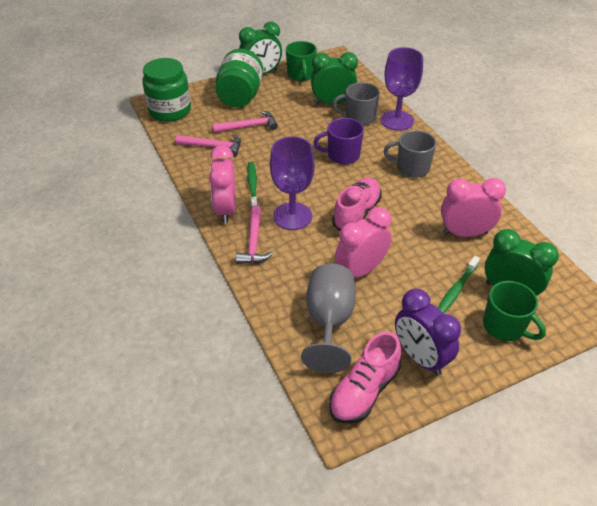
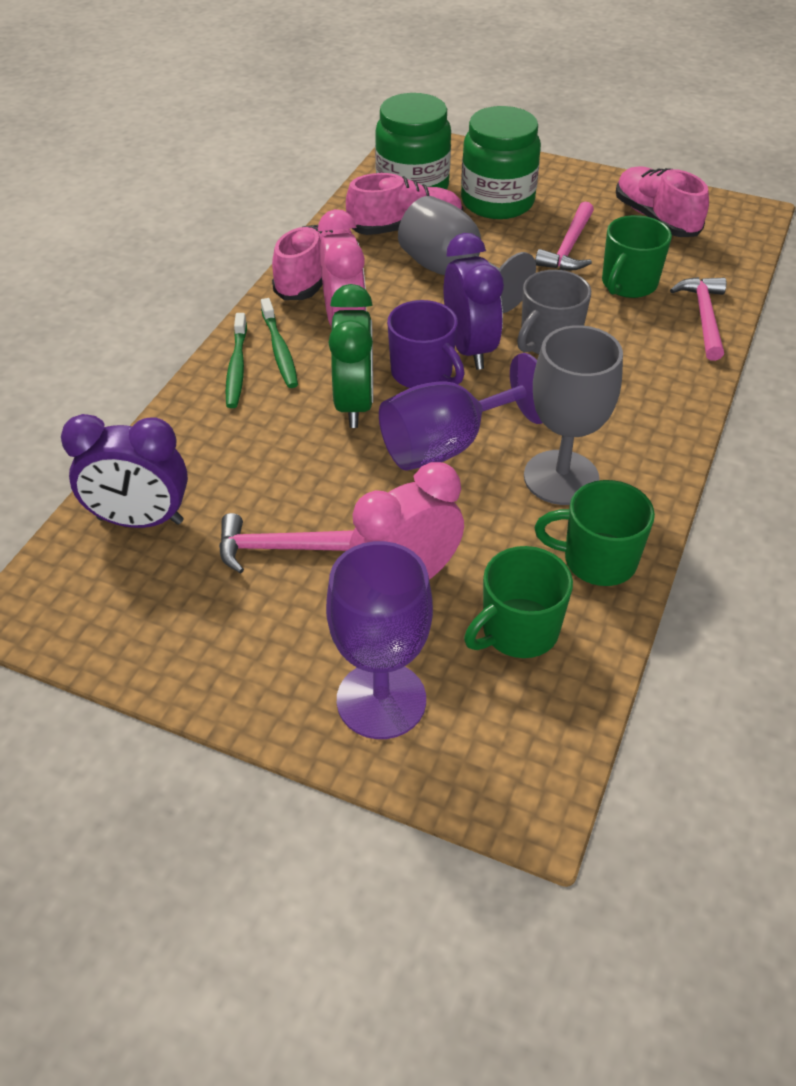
green clock: [239,22,282,74] [311,52,358,105] [485,229,559,296] = 3 -> [328,284,373,428] = 1
green mug: [286,41,317,81] [483,281,546,341] = 2 -> [464,546,573,658] [535,480,655,586] [602,215,672,298] = 3
grey goblet: [301,264,356,373] = 1 -> [398,196,536,313] [524,325,623,505] = 2
grey mug: [332,82,380,126] [384,130,436,178] = 2 -> [517,270,591,354] = 1
pink clock: [209,145,236,224] [335,207,392,278] [441,178,506,237] = 3 -> [318,209,366,327] [349,462,464,580] = 2
pink shoe: [329,332,401,424] [332,177,382,231] = 2 -> [272,225,352,300] [346,173,463,235] [616,166,709,237] = 3
purple clock: [395,289,461,376] = 1 -> [61,414,188,528] [444,233,504,370] = 2

